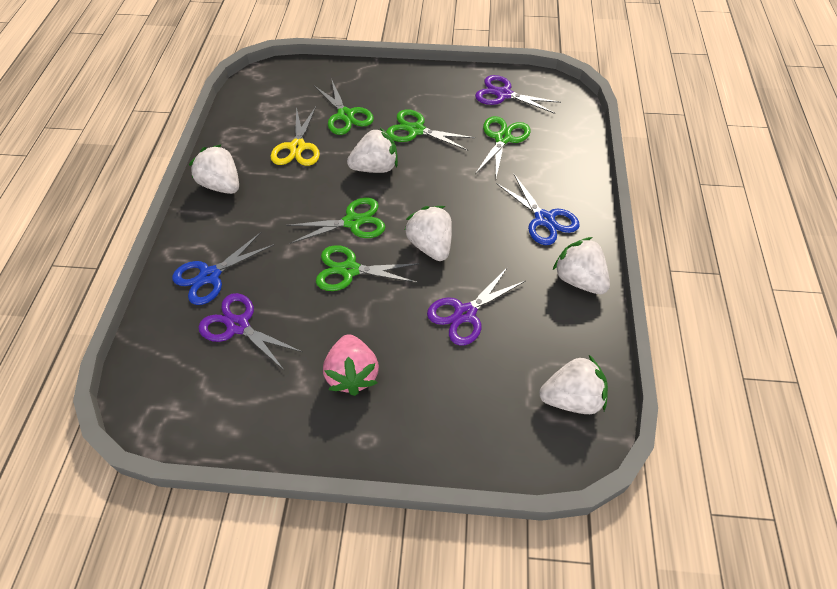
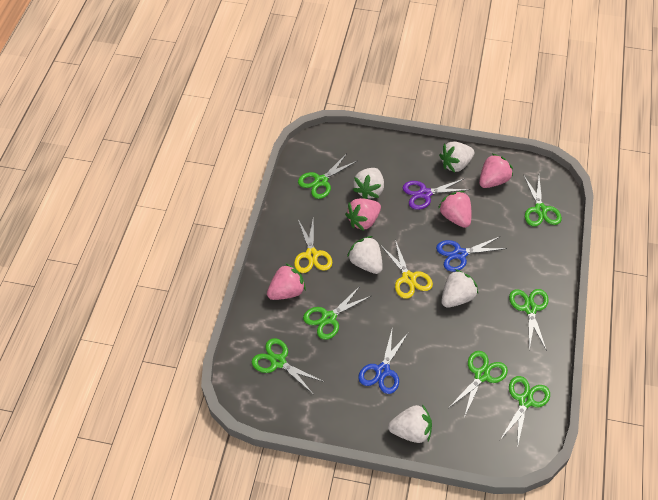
green scissors: [286,198,385,244] [314,78,374,135] [316,245,420,291] [386,109,475,151] [475,116,531,178] = 5 -> [252,338,324,395] [298,153,357,199] [303,285,371,340] [450,351,508,417] [500,376,550,448] [509,289,549,351] [524,176,562,226] = 7
pink strawberry: [323,334,379,396] = 1 -> [267,263,306,300] [345,198,381,231] [438,191,471,228] [479,154,513,188] = 4
purple scissors: [198,293,302,371] [427,267,525,346] [475,75,561,114] = 3 -> [403,178,470,210] = 1
yellow scissors: [270,107,320,166] = 1 -> [294,216,332,273] [381,240,433,299] = 2

